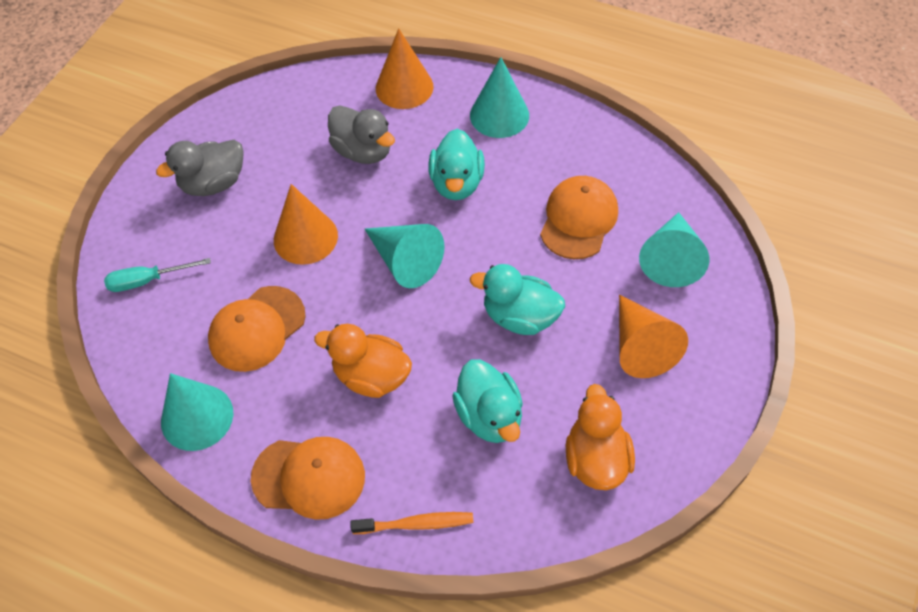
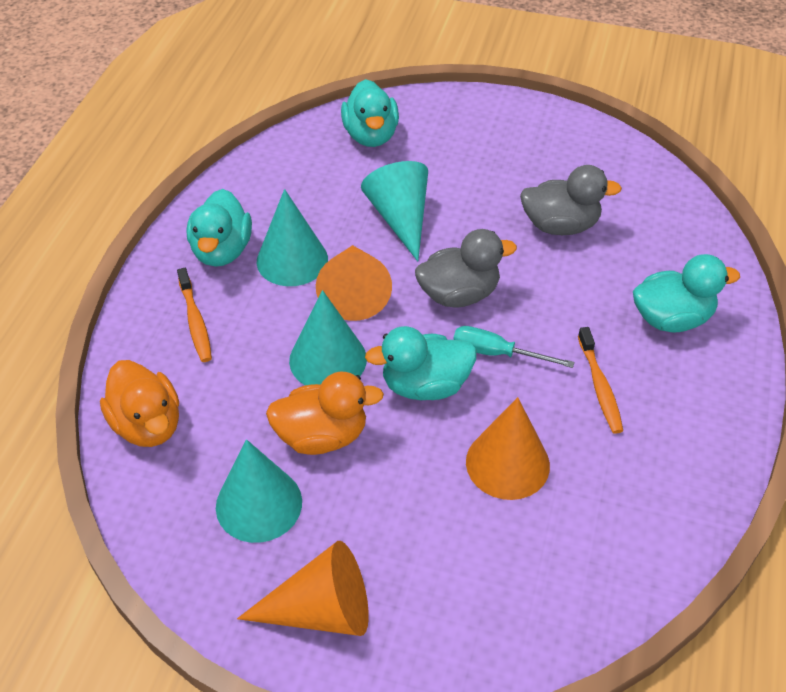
orange cap: [208,286,306,372] [251,437,365,520] [540,176,618,259] = 3 -> none = 0
orange toothbrush: [350,512,473,534] = 1 -> [177,268,212,362] [578,327,623,434] = 2
turquoise duck: [428,129,485,200] [452,359,523,443] [470,264,565,335] = 3 -> [187,189,252,267] [341,79,399,147] [365,326,477,400] [633,254,740,333] = 4

